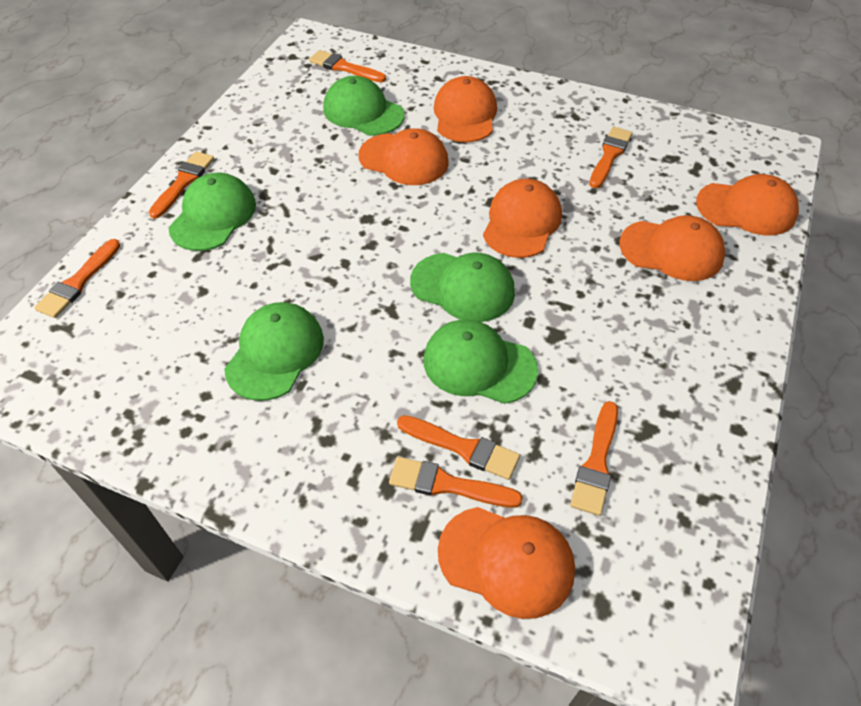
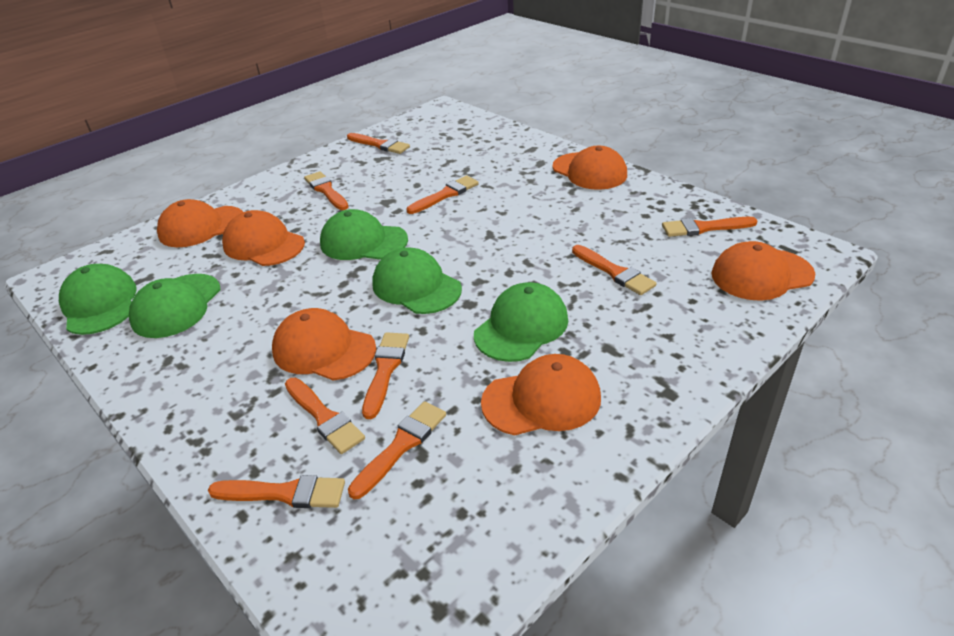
orange brush: [34,239,120,318] [149,151,214,219] [309,50,386,82] [389,457,523,508] [397,415,520,480] [570,401,618,516] [589,127,633,188] = 7 -> [208,475,345,508] [285,378,365,454] [304,171,348,210] [347,133,410,154] [348,401,446,499] [362,332,409,419] [407,176,479,214] [572,245,657,295] [662,217,758,237] = 9

